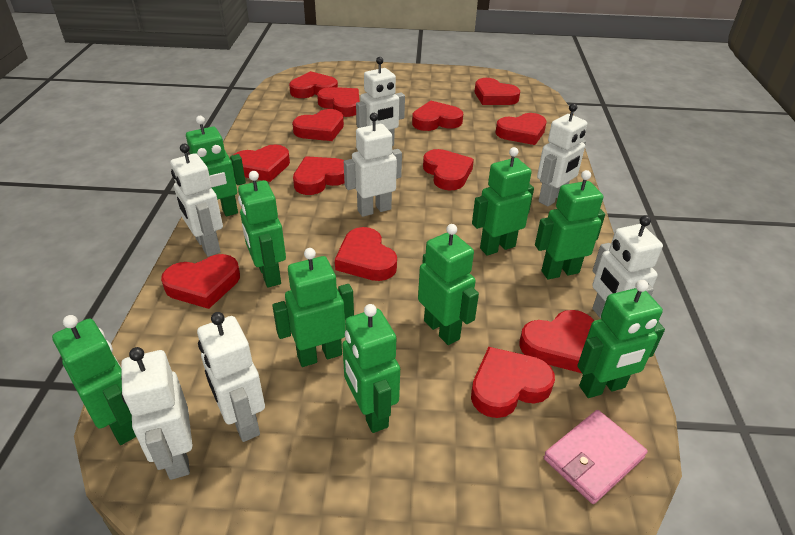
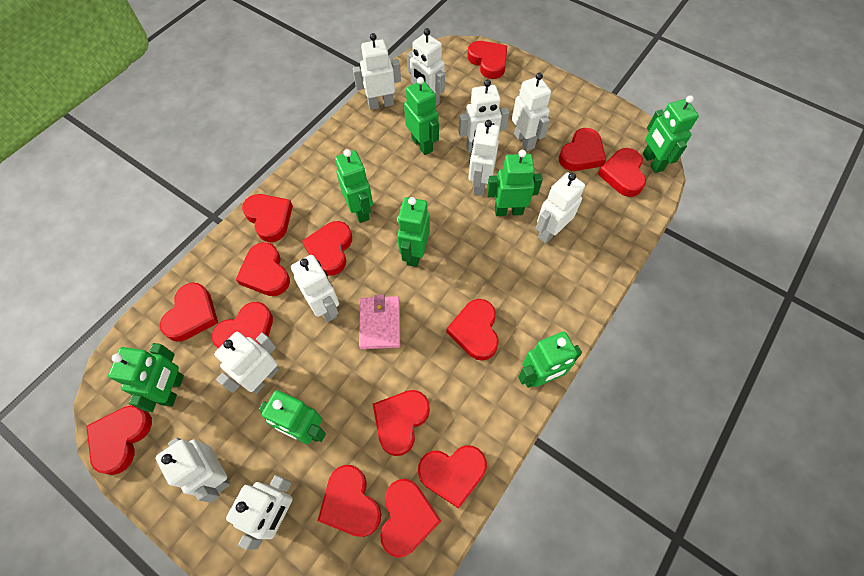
green robot: [52,315,136,445] [186,116,246,216] [238,171,286,288] [272,248,354,367] [342,304,400,433] [418,224,479,345] [472,147,534,256] [535,170,605,279] [577,280,665,398] = 9 -> [108,343,184,412] [258,390,326,444] [335,149,373,223] [397,197,430,267] [404,77,439,155] [487,150,543,216] [518,332,582,388] [643,95,699,173] = 8
red heart: [161,254,240,309] [234,144,290,182] [289,71,338,98] [292,109,344,141] [293,156,344,195] [317,87,359,117] [335,227,397,281] [412,101,463,131] [423,149,474,190] [471,347,555,418] [475,78,520,105] [496,113,547,145] [519,310,594,373] = 13 -> [86,405,152,475] [160,283,218,342] [212,302,273,349] [236,242,290,296] [242,194,293,242] [302,221,352,276] [318,465,381,537] [373,390,430,456] [380,479,441,558] [418,445,487,509] [446,299,499,361] [467,41,507,79] [559,128,606,171] [598,148,646,197] = 14
white robot: [121,347,193,480] [170,144,223,257] [197,312,265,442] [344,113,402,217] [356,57,405,146] [537,103,587,207] [592,215,663,318] = 7 -> [155,437,231,503] [214,332,279,394] [226,475,293,550] [291,255,339,322] [353,33,401,110] [407,28,445,106] [459,79,509,153] [468,120,500,196] [512,72,551,151] [536,173,585,243] = 10

